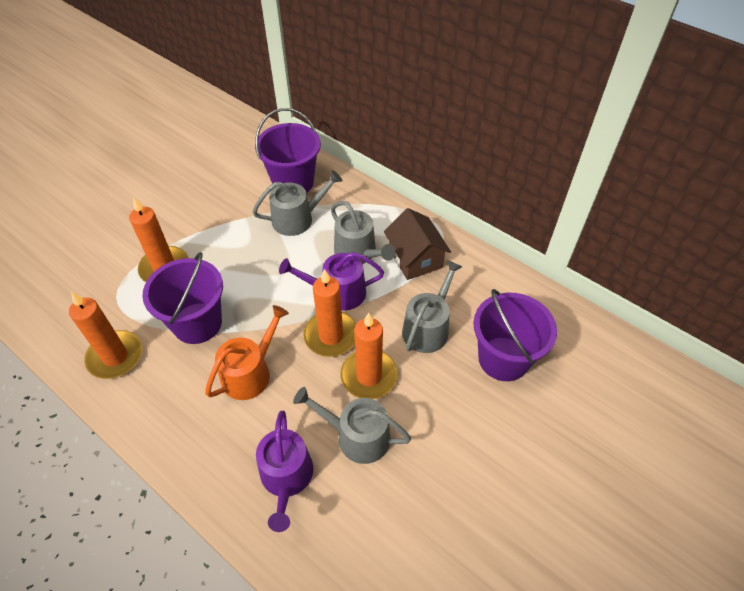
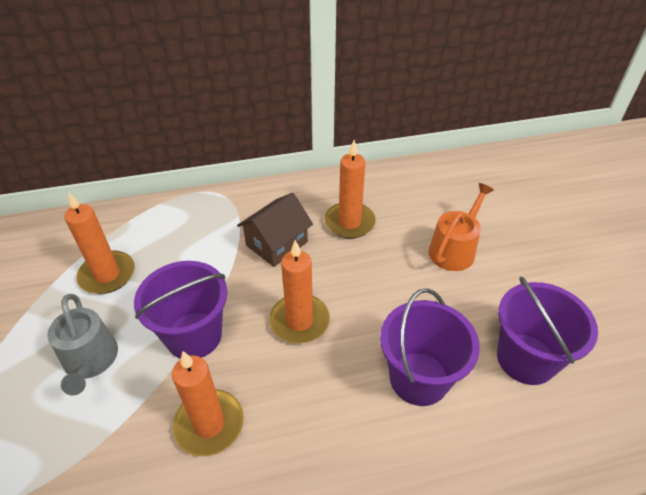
grey watering can: [252,170,342,236] [293,387,411,464] [331,201,396,264] [402,260,463,353] = 4 -> [47,294,118,396] = 1
purple watering can: [256,411,313,532] [279,252,384,311] = 2 -> none = 0

